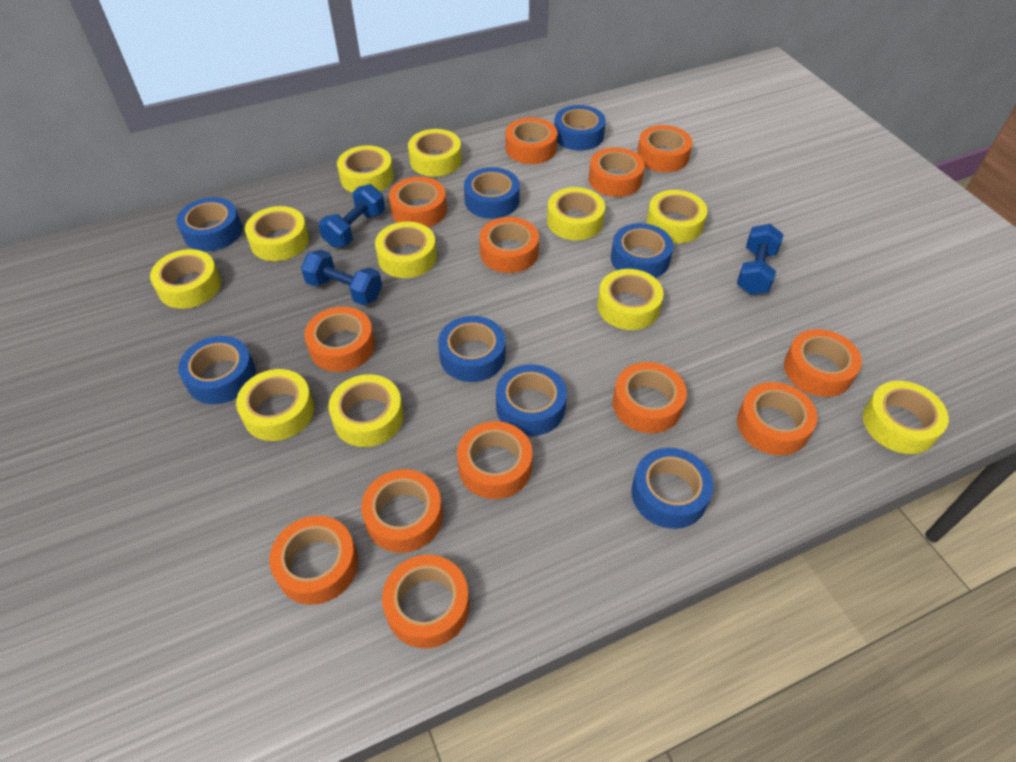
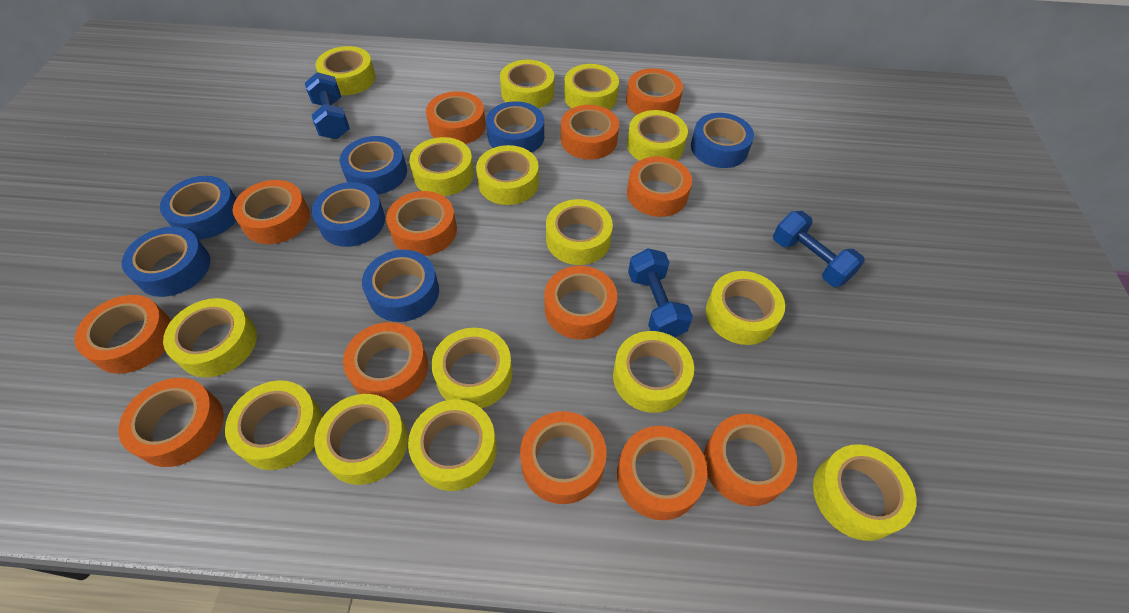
blue tape: [177,197,242,252] [178,336,256,404] [438,316,506,382] [464,167,520,219] [496,364,567,436] [554,105,606,151] [611,223,674,278] [631,448,714,529] = 8 -> [122,227,210,297] [160,176,237,240] [312,182,385,247] [340,136,407,195] [362,250,439,322] [486,101,544,153] [691,113,754,168] = 7
yellow tape: [150,249,221,309] [236,369,314,441] [245,206,309,261] [328,374,404,447] [337,145,394,193] [375,222,437,278] [408,129,462,177] [547,187,605,240] [597,269,664,330] [646,190,707,243] [863,381,949,454] = 11 -> [163,298,257,377] [225,380,323,470] [314,394,408,485] [316,46,376,95] [408,399,497,491] [409,137,474,196] [432,328,513,408] [476,145,539,205] [500,60,554,108] [546,199,613,265] [564,64,619,110] [613,331,694,413] [627,110,688,161] [706,271,785,345] [813,444,916,541] = 15

